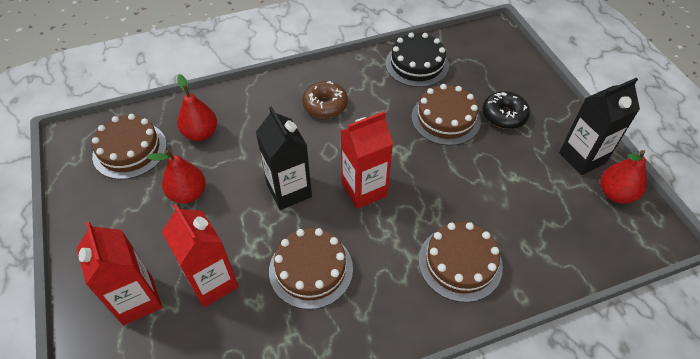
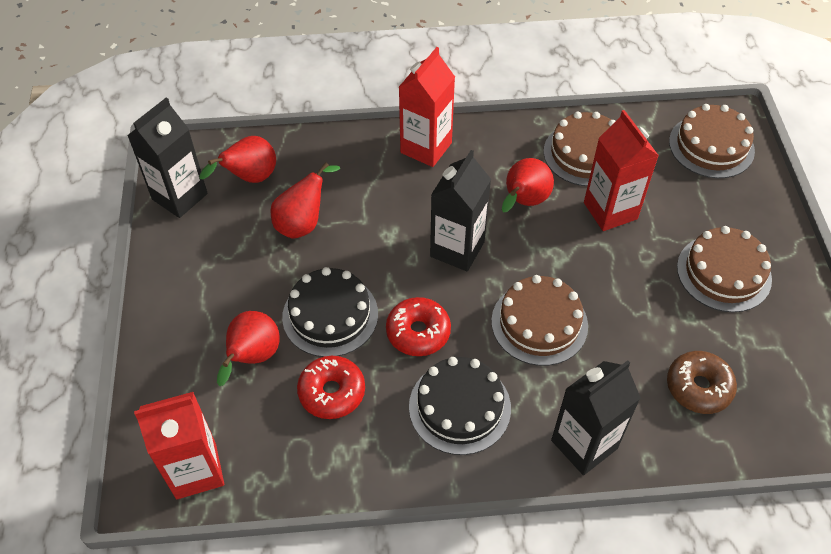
black cake: [385,32,449,87] = 1 -> [282,267,378,357] [409,357,511,455] = 2
black carton: [256,106,312,210] [559,78,640,175] = 2 -> [127,98,208,218] [430,150,491,271] [551,360,641,475] = 3
black donut: [483,91,530,129] = 1 -> none = 0
red donut: none = 0 -> [297,356,365,419] [386,297,451,356] = 2
red pear: [147,150,206,204] [177,74,217,141] [601,150,646,204] = 3 -> [200,136,276,183] [217,311,280,386] [271,162,340,239] [502,158,554,213] = 4

